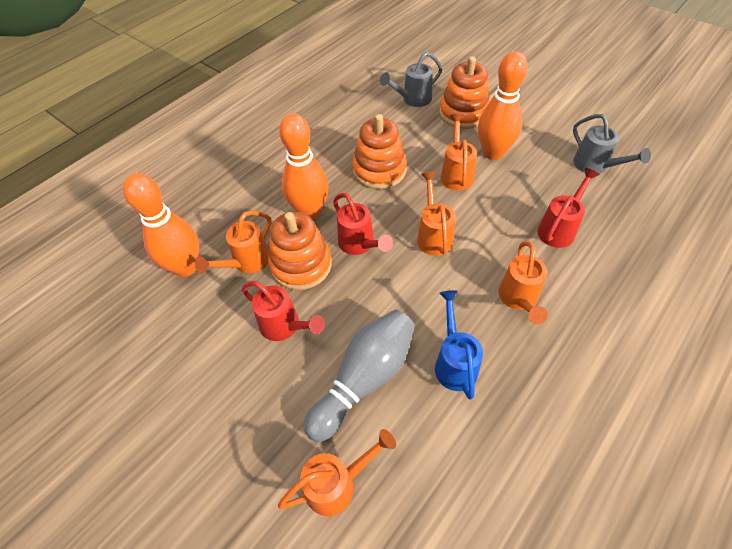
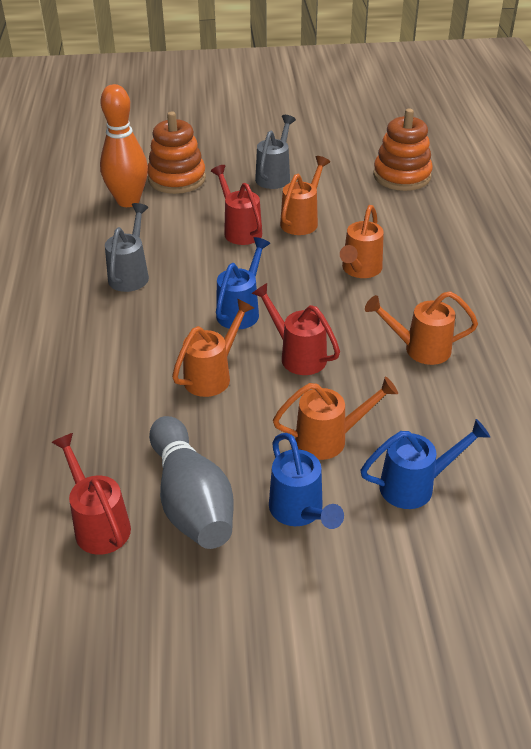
blue watering can: [435,290,483,399] = 1 -> [216,237,270,330] [269,433,344,529] [360,419,490,509] = 3
orange bowling pin: [123,173,199,277] [279,113,329,220] [478,51,528,160] = 3 -> [100,84,148,207] = 1
orange stacking toy: [268,212,332,290] [352,114,407,189] [439,56,490,129] = 3 -> [148,111,206,194] [373,109,433,191] = 2

